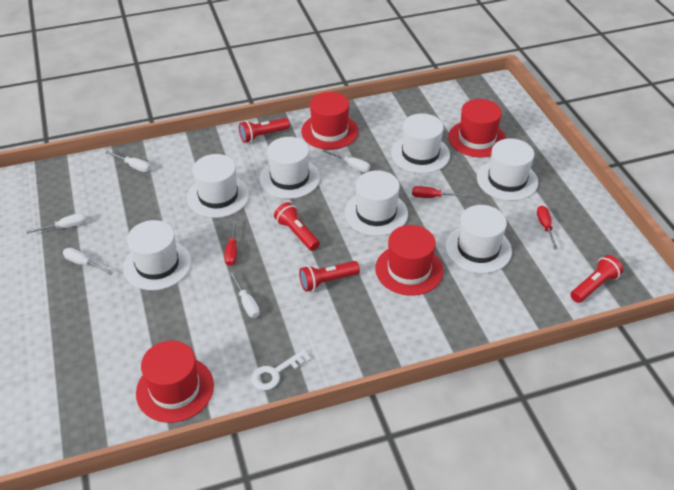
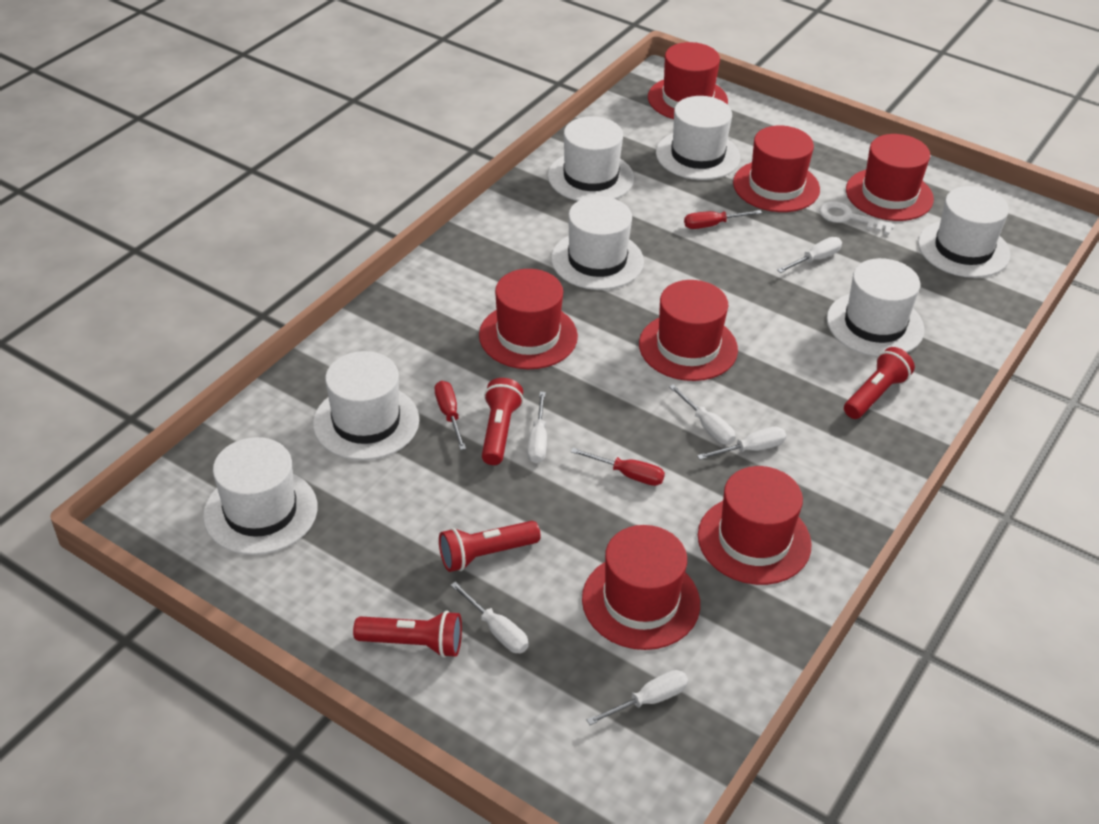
red hat: [136,341,214,423] [301,92,358,150] [375,225,443,296] [448,99,506,158] = 4 -> [479,269,578,369] [582,525,700,650] [639,280,738,381] [648,42,728,119] [698,466,812,585] [733,126,820,212] [846,134,934,221] = 7
white screwdriver: [27,213,87,234] [63,248,113,274] [105,151,151,172] [230,272,260,318] [323,149,370,172] = 5 -> [450,582,529,653] [528,392,547,463] [587,670,688,725] [669,384,735,445] [697,427,786,460] [777,237,842,273] = 6

